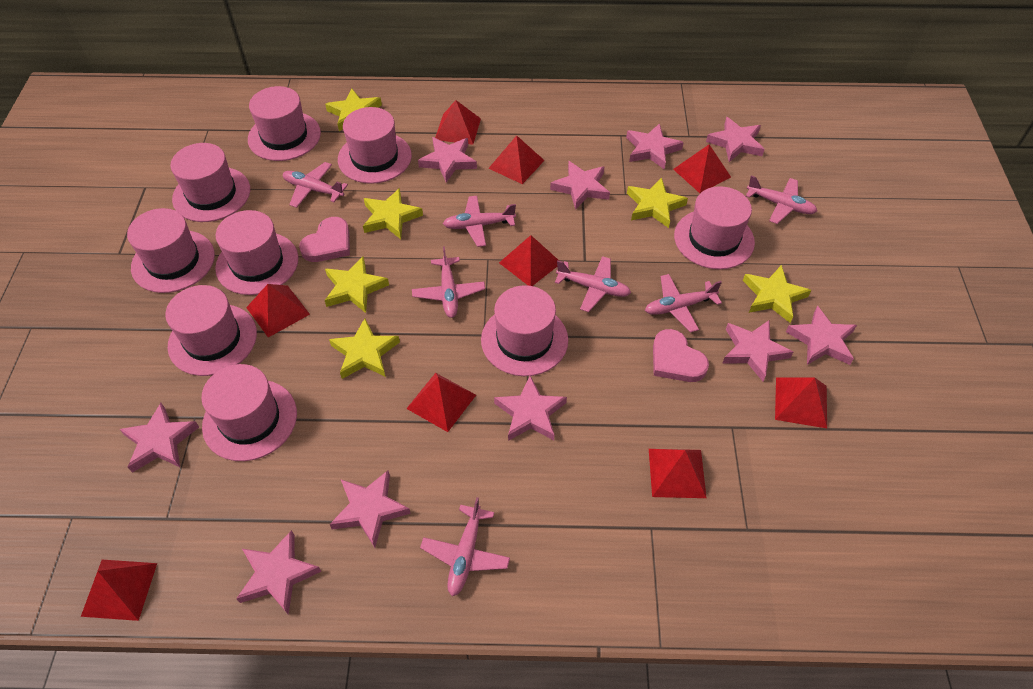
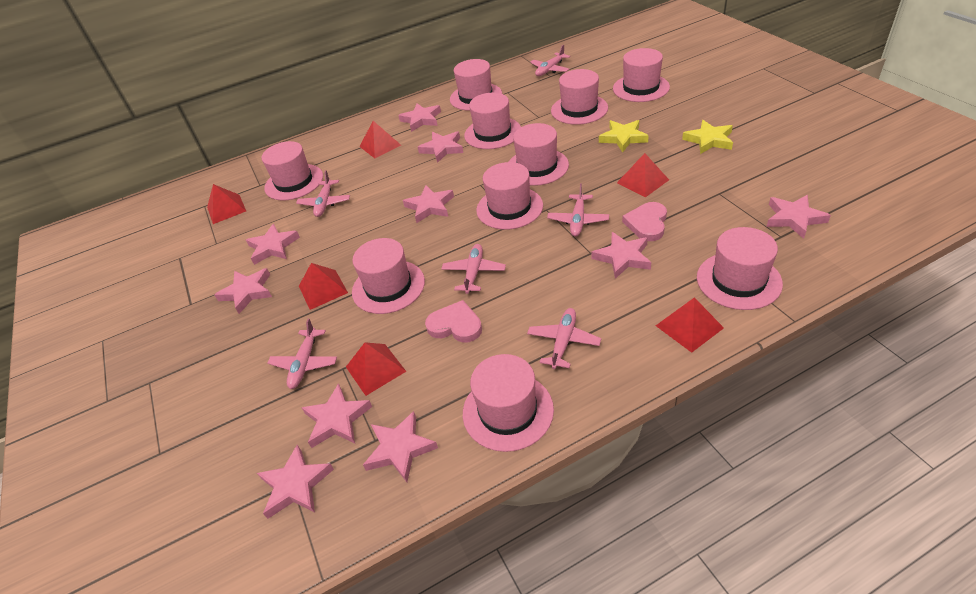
pink hat: [127,208,215,293] [165,285,257,376] [170,143,250,222] [201,364,297,461] [215,210,299,295] [248,86,321,161] [338,107,412,184] [481,285,568,376] [674,186,755,269] = 9 -> [262,141,323,201] [352,238,425,314] [450,59,502,111] [463,354,554,452] [464,92,521,149] [476,162,543,230] [509,123,569,186] [551,69,608,125] [613,48,670,102] [697,227,783,310] = 10
pink plane: [283,162,348,208] [412,246,485,318] [420,497,510,596] [443,196,516,247] [555,256,631,312] [645,274,722,332] [746,175,817,224] = 7 -> [268,318,337,389] [296,170,350,217] [442,244,506,294] [527,308,601,369] [530,44,570,76] [547,183,609,237] = 6
red pyramid: [81,560,157,621] [246,284,310,337] [406,373,476,432] [435,100,481,145] [488,135,545,184] [499,235,558,286] [649,449,707,498] [673,144,731,193] [775,378,827,428] = 9 -> [207,184,246,224] [299,263,348,310] [346,342,406,396] [359,121,401,158] [617,153,669,197] [656,297,724,353] = 6
yellow star: [325,89,382,131] [325,256,389,313] [329,318,400,379] [363,188,423,239] [627,178,688,228] [743,265,811,323] = 6 -> [599,120,649,152] [682,120,733,154] = 2

